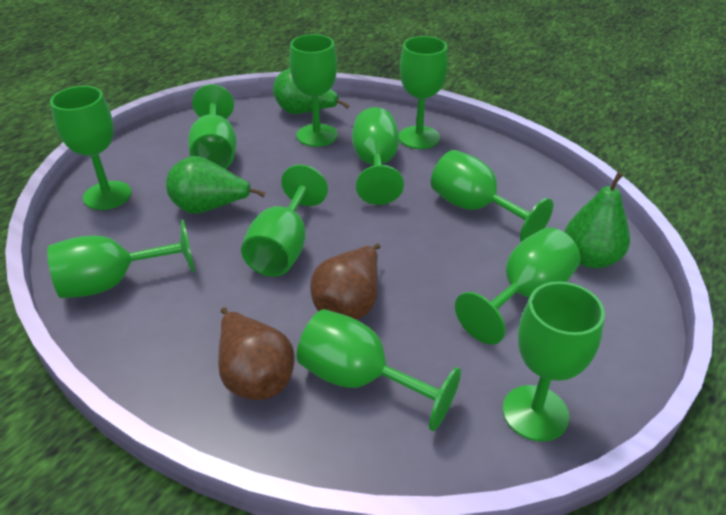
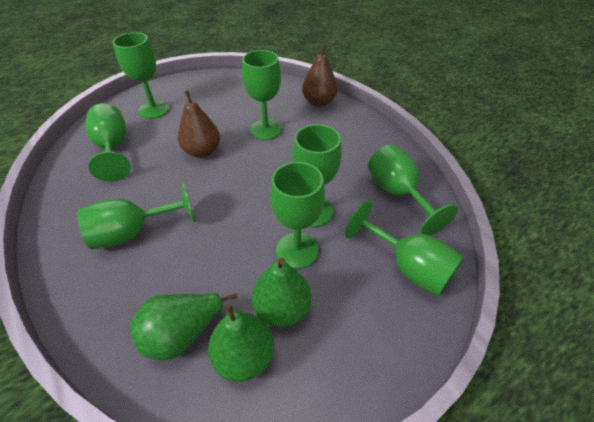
green goblet: [47,219,195,298] [50,86,132,210] [188,84,237,169] [241,165,328,277] [289,34,338,147] [297,309,461,431] [352,107,404,205] [399,36,448,149] [431,150,553,242] [455,228,580,345] [503,281,605,442] = 11 -> [77,182,195,249] [85,103,131,182] [113,32,170,119] [242,50,282,140] [270,162,325,269] [292,124,342,227] [345,201,464,296] [368,144,458,235] = 8

